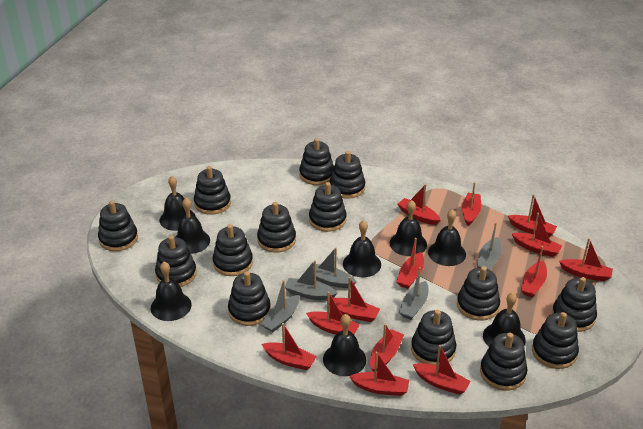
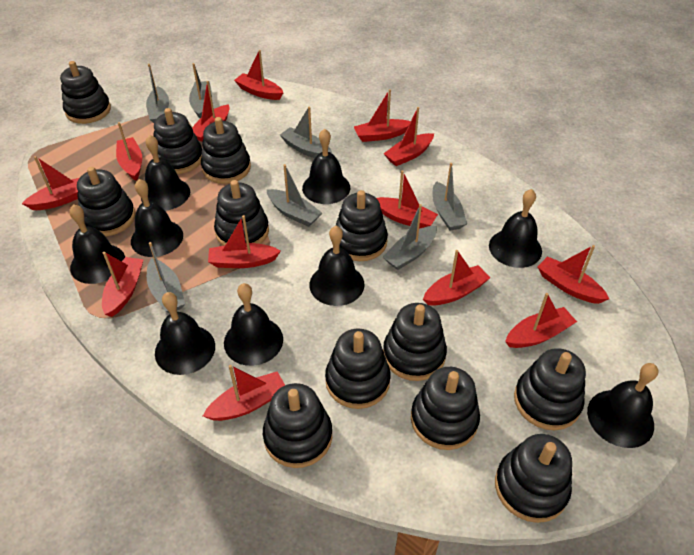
black bell: [151,262,191,321] [160,176,196,231] [176,198,210,254] [323,314,366,376] [343,220,381,277] [390,200,427,256] [428,209,466,266] [483,292,526,347] = 8 -> [69,204,125,284] [131,179,183,257] [141,135,190,211] [155,292,215,375] [224,283,283,366] [302,128,350,204] [309,226,365,306] [489,189,542,268] [587,363,658,448] = 9
black stacking toy: [98,201,138,251] [155,235,197,287] [194,166,231,215] [213,224,253,276] [228,271,271,326] [257,202,296,253] [299,138,334,185] [309,182,347,232] [329,151,365,199] [411,310,456,365] [457,266,500,321] [480,333,527,390] [532,312,579,369] [552,277,597,332] = 14 -> [60,61,111,124] [77,167,135,236] [154,108,202,174] [201,117,251,184] [214,180,269,246] [263,383,332,468] [325,329,390,409] [336,190,388,261] [383,303,447,381] [411,367,480,450] [495,434,572,523] [514,348,586,430] = 12
grey boat: [260,280,300,332] [285,260,338,300] [311,247,357,288] [399,267,428,320] [477,222,501,270] = 5 -> [146,64,169,123] [147,242,185,313] [189,63,212,118] [267,164,322,227] [280,107,332,158] [383,204,437,270] [432,163,467,231] = 7

